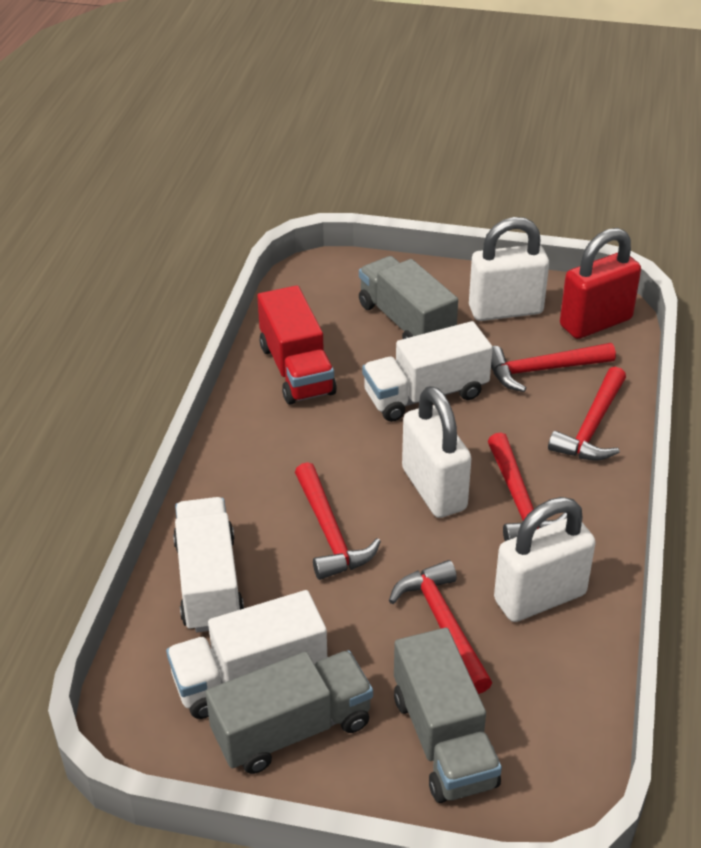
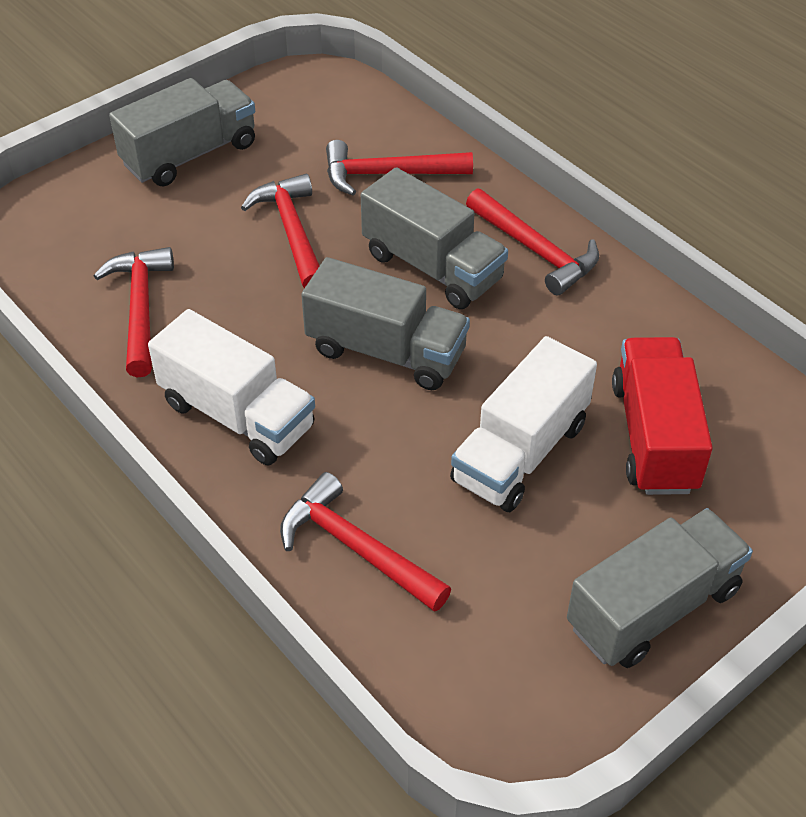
grey truck: [205,650,373,774] [359,256,458,339] [394,628,502,803] = 3 -> [109,78,255,187] [301,257,470,390] [361,167,508,309] [567,508,753,668] = 4
red padlock: [560,228,641,339] = 1 -> none = 0
white padlock: [402,386,471,518] [469,217,549,321] [494,497,596,622] = 3 -> none = 0
white truck: [166,590,327,719] [173,497,244,633] [362,321,493,422] = 3 -> [148,309,315,465] [450,336,597,512] = 2

